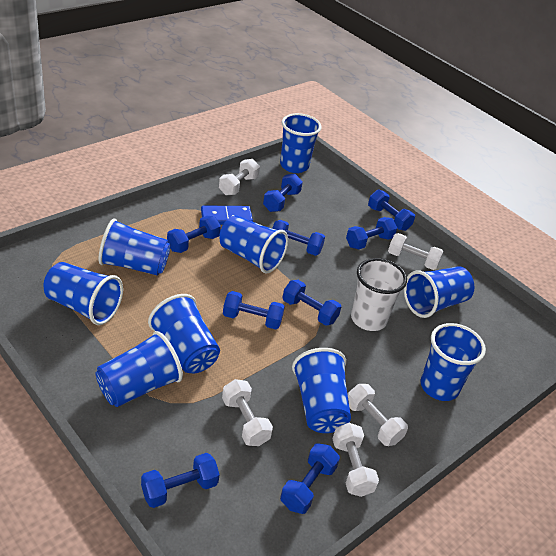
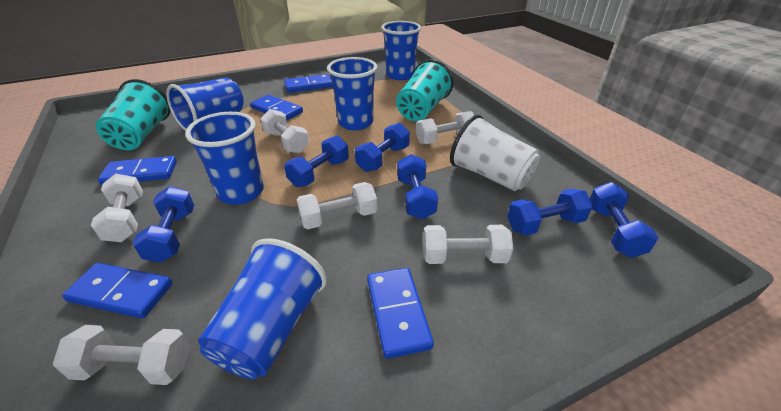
blue cup: [44,262,123,325] [95,331,183,407] [98,219,170,276] [148,294,220,374] [219,215,288,274] [280,113,321,173] [292,348,351,433] [404,266,474,318] [421,323,486,401] = 9 -> [166,77,244,131] [185,112,264,205] [198,238,327,379] [327,57,378,130] [381,21,421,80] = 5
blue domino: [201,205,253,225] = 1 -> [62,263,173,319] [98,156,177,185] [250,95,303,120] [284,74,333,93] [367,268,434,359] = 5
blue dumbbell: [141,453,220,508] [167,216,221,253] [223,291,285,329] [263,174,303,212] [272,220,325,256] [280,443,340,514] [282,280,341,326] [346,217,397,249] [368,190,415,231] = 9 -> [132,186,194,263] [284,136,349,187] [355,123,410,172] [397,154,438,219] [507,189,593,236] [590,182,658,258] = 6
turquoise cup: none = 0 -> [96,79,171,150] [396,59,453,121] = 2
white dumbbell: [219,159,260,195] [222,379,273,446] [333,423,379,497] [348,384,408,446] [388,233,443,270] = 5 -> [53,325,190,385] [91,174,143,242] [260,109,309,153] [297,182,377,229] [416,111,474,144] [423,225,513,264] = 6

